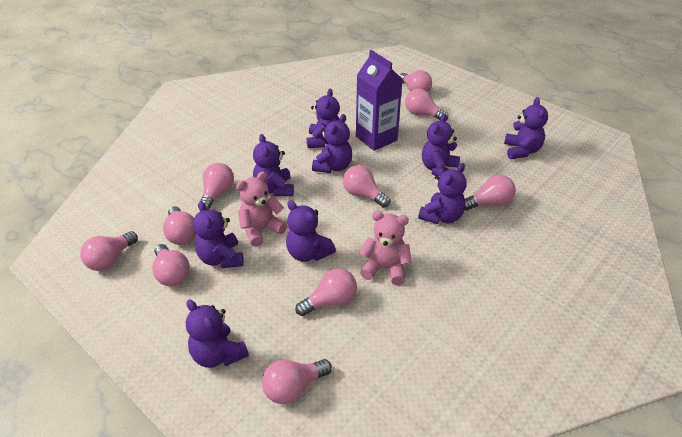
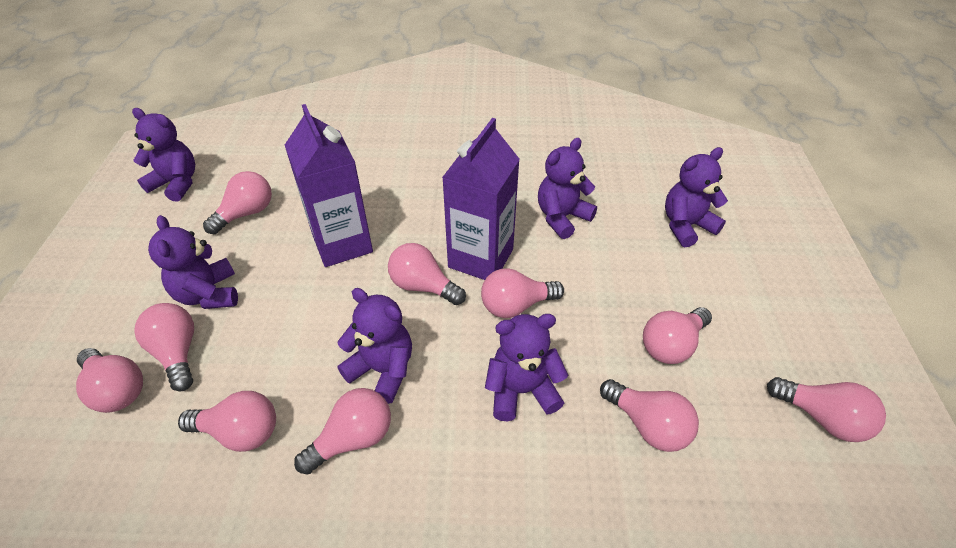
pink teddy bear: [236,171,287,247] [359,211,412,285] = 2 -> none = 0
purple carton: [356,50,402,151] = 1 -> [285,104,373,267] [442,118,520,280] = 2
purple teddy bear: [186,299,249,368] [193,201,244,268] [253,134,294,196] [286,200,336,262] [307,89,340,148] [312,114,352,173] [418,163,467,224] [422,114,460,176] [504,97,548,159] = 9 -> [132,108,195,202] [148,215,238,309] [337,288,412,404] [485,314,568,421] [538,138,597,239] [665,147,728,247] = 6

